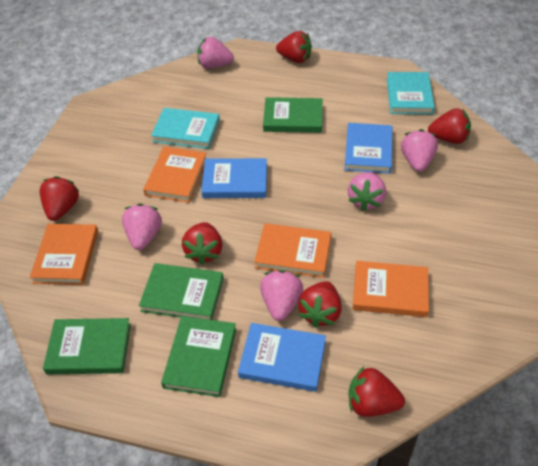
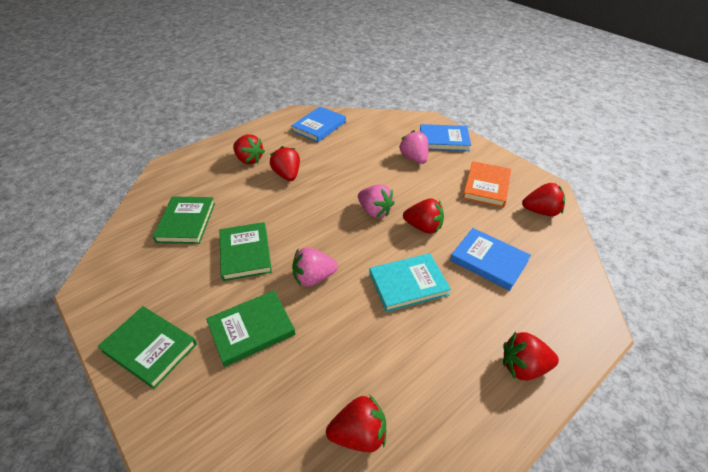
orange book: [30,224,98,285] [143,147,207,203] [254,223,331,278] [353,261,429,317] = 4 -> [463,161,511,208] = 1
pink strawberry: [122,204,162,250] [197,37,234,69] [260,270,303,321] [348,172,386,211] [401,129,438,172] = 5 -> [292,247,338,287] [358,184,395,218] [399,130,429,164] = 3
turquoise book: [151,108,220,149] [387,72,435,114] = 2 -> [369,253,451,312] = 1

